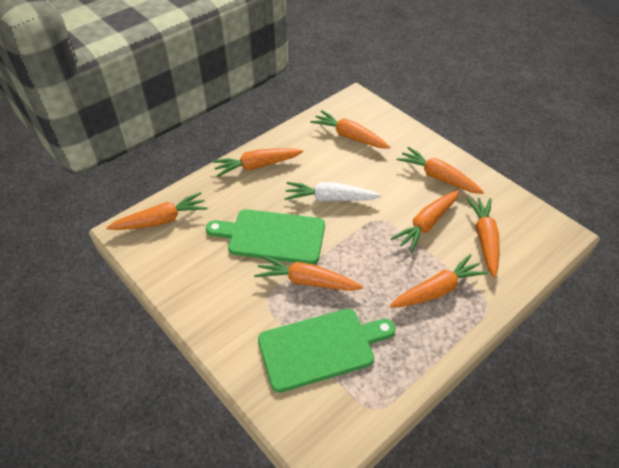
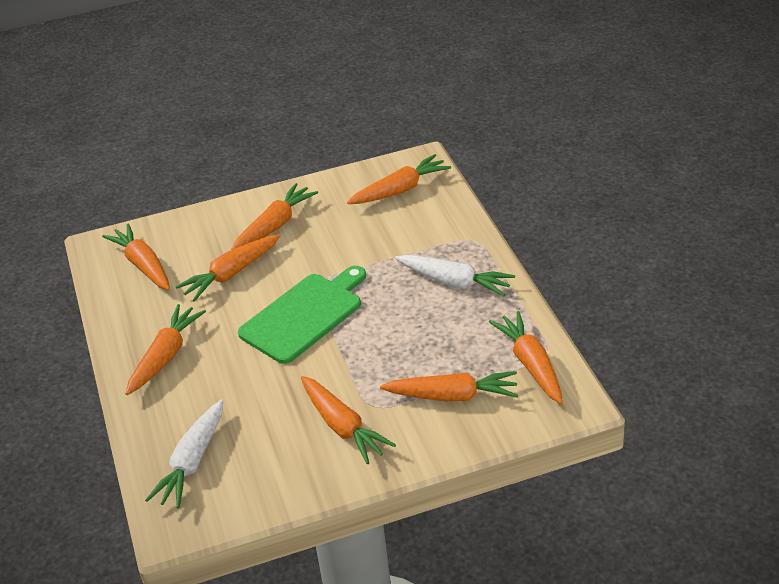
green cutting board: [206,209,325,264] [258,309,396,393] = 2 -> [238,266,366,364] = 1
white carrot: [285,182,382,202] = 1 -> [145,399,223,509] [395,255,515,297] = 2

